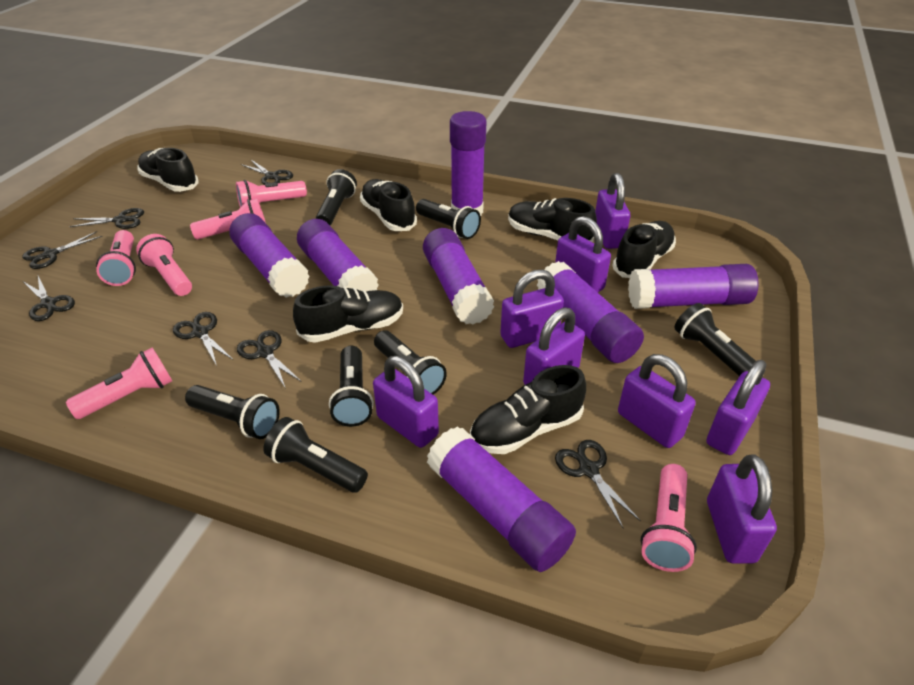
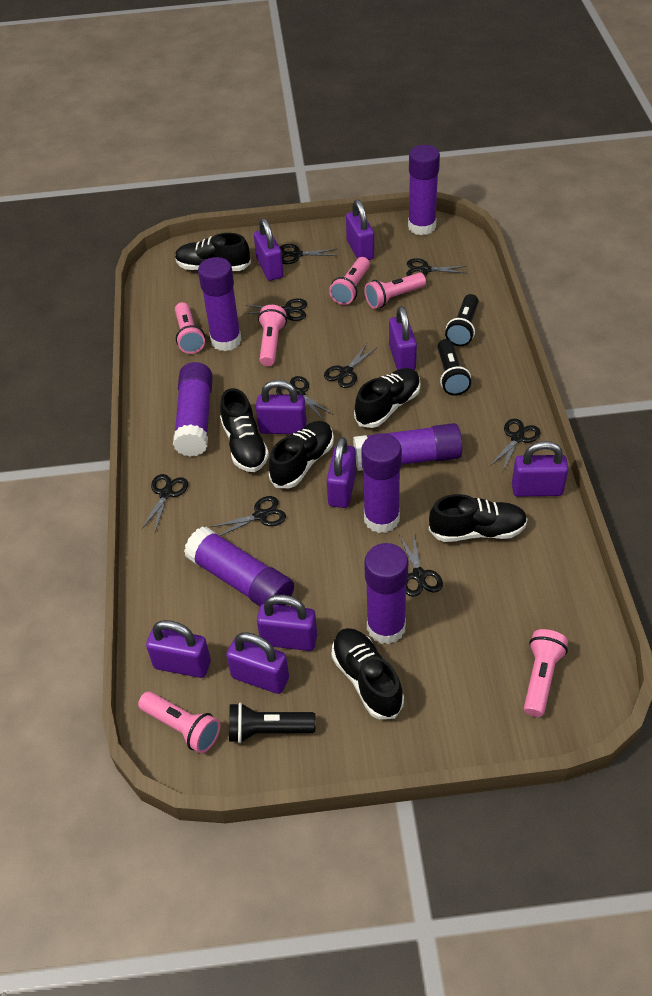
black flashlight: [185,385,280,439] [263,417,368,493] [316,169,357,225] [329,346,374,427] [374,330,447,395] [416,199,481,239] [674,303,756,376] = 7 -> [229,703,316,743] [437,339,471,396] [445,294,479,346] = 3
black scissors: [22,231,103,269] [24,276,75,321] [69,208,144,229] [173,312,233,366] [237,330,302,389] [241,159,293,185] [555,440,641,528] = 7 -> [141,474,188,532] [211,496,286,536] [245,298,307,321] [276,376,334,421] [280,244,338,264] [324,344,377,388] [399,532,443,597] [406,258,467,277] [490,419,540,470] = 9
purple padlock: [373,356,439,448] [500,270,564,348] [523,308,585,385] [555,216,611,292] [595,173,630,249] [618,354,696,448] [706,360,770,455] [707,455,777,564] = 8 -> [146,620,211,678] [226,632,289,694] [254,218,284,281] [256,380,307,434] [257,595,317,651] [327,437,356,508] [346,200,374,260] [389,306,417,370] [512,441,568,497] = 9

